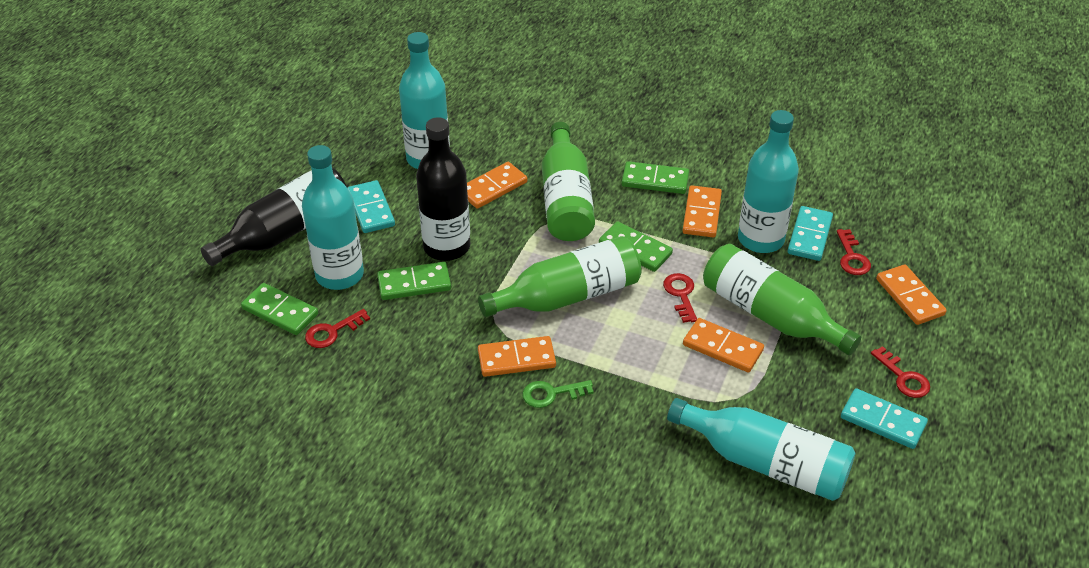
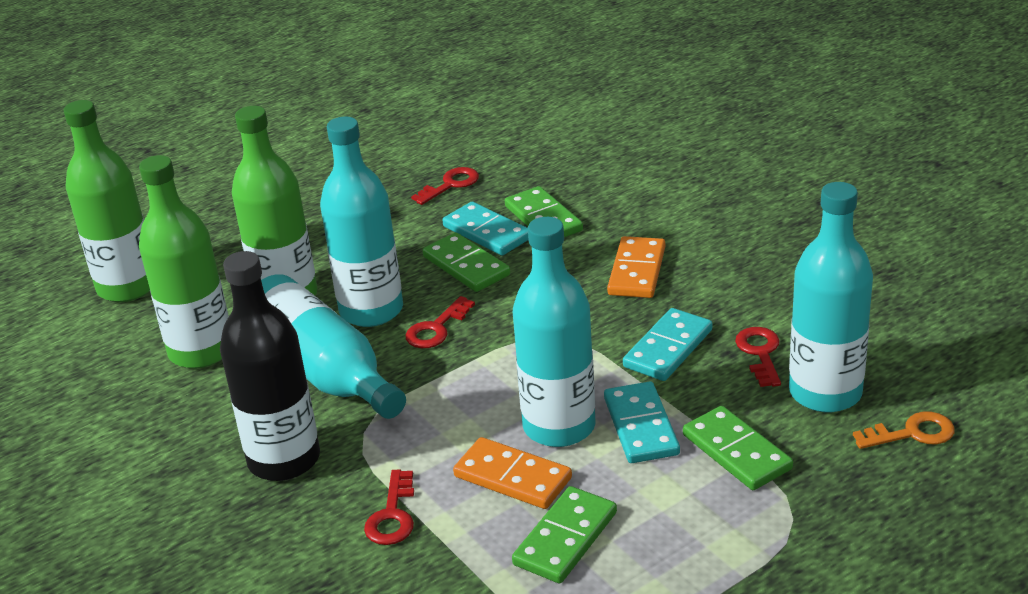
black bottle: [201,167,347,266] [416,117,470,261] = 2 -> [220,251,320,481] = 1
green key: [522,380,594,408] = 1 -> none = 0
orange domino: [467,162,527,209] [478,336,556,377] [683,185,722,237] [683,318,764,372] [876,264,947,325] = 5 -> [453,437,572,509] [607,236,665,298] = 2
orange key: none = 0 -> [853,412,955,449] = 1

